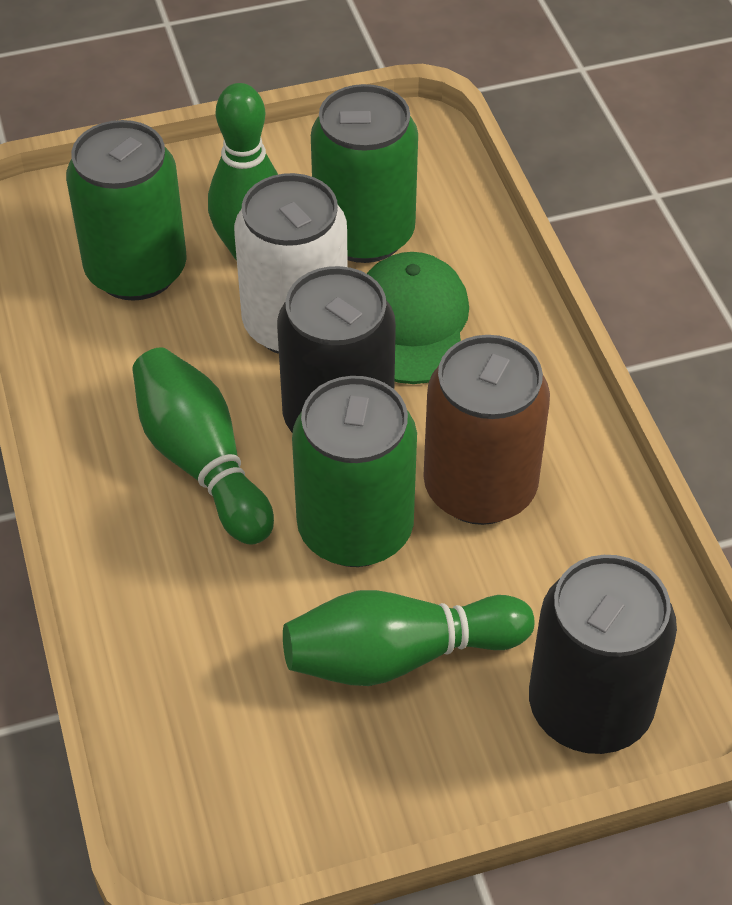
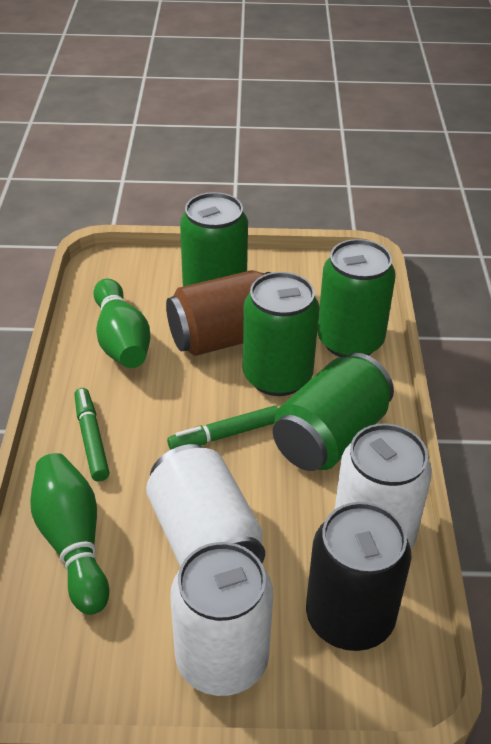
black can: [277,266,396,433] [529,555,677,754] = 2 -> [306,502,412,651] = 1
green bowling pin: [132,347,274,544] [208,83,278,261] [283,590,535,686] = 3 -> [30,453,109,615] [93,279,151,368] = 2
green can: [66,120,187,301] [292,376,417,567] [311,84,418,263] = 3 -> [180,192,248,286] [243,272,319,396] [273,353,394,471] [317,239,396,357] = 4
green cap: [367,252,469,384] = 1 -> none = 0
green marker: none = 0 -> [75,388,109,481] [167,406,278,450] = 2
white can: [234,173,348,354] = 1 -> [146,444,265,567] [170,542,273,696] [335,424,432,549] = 3

